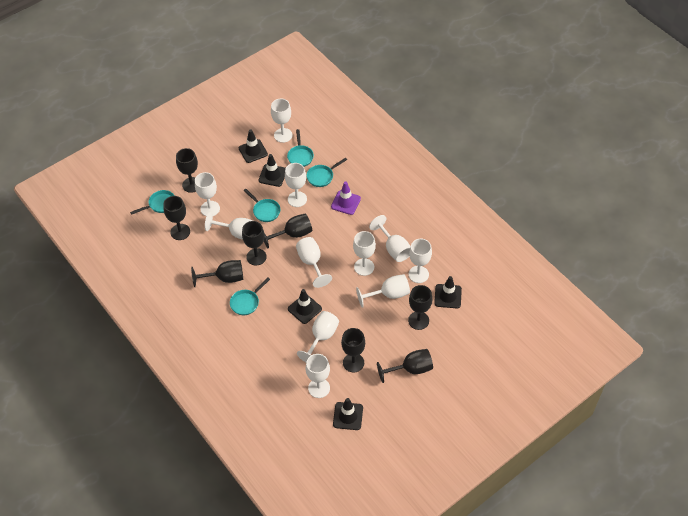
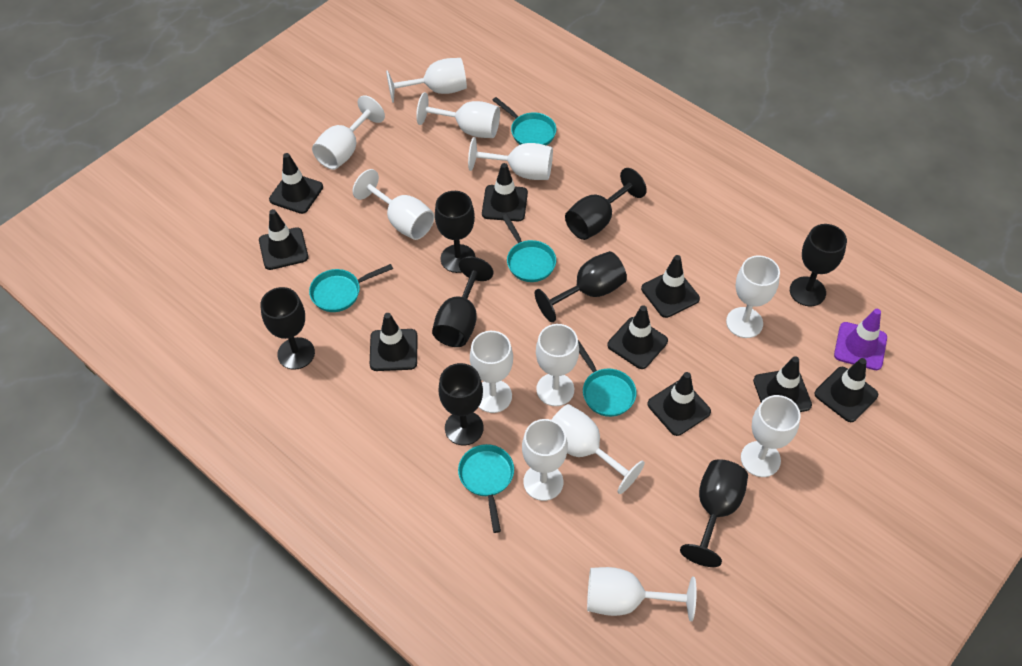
black traffic cone: [239,130,268,163] [259,154,286,187] [288,289,322,324] [333,398,363,430] [434,276,462,308] = 5 -> [259,209,308,270] [269,153,323,214] [370,313,417,371] [482,163,528,221] [608,305,668,369] [641,255,700,318] [647,372,711,436] [753,356,812,412] [815,358,878,422] = 9
white goblet: [195,172,220,216] [205,212,253,240] [271,99,292,143] [285,163,307,207] [296,237,332,288] [297,311,339,362] [306,354,330,398] [353,231,376,276] [356,274,410,308] [369,215,411,262] [409,239,432,283] = 11 -> [312,95,385,170] [353,169,434,240] [386,58,467,103] [416,92,500,138] [468,137,553,180] [470,331,513,413] [522,419,568,501] [536,324,579,406] [552,404,645,494] [587,567,697,621] [726,255,780,338] [741,395,801,477] = 12

